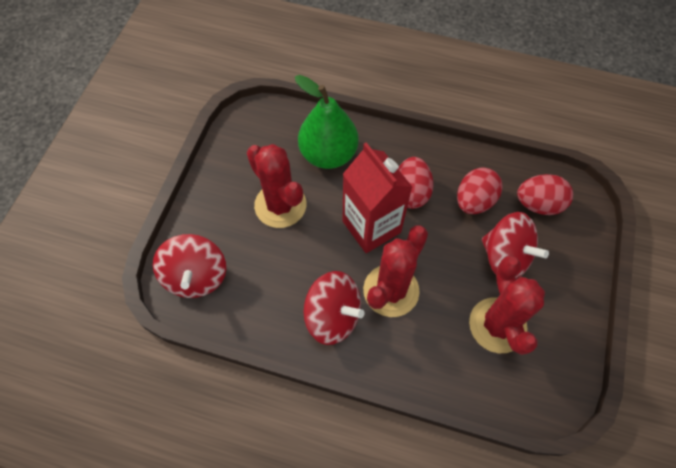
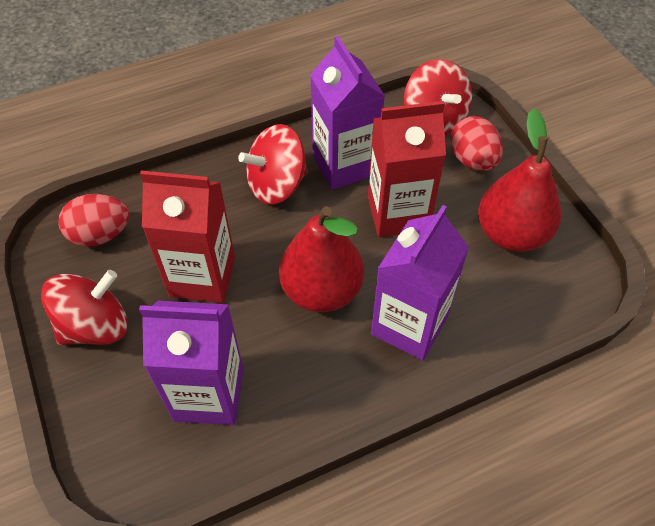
green pear: [295,75,359,169] = 1 -> none = 0
purple carton: none = 0 -> [139,301,243,425] [310,36,385,190] [371,205,469,361] = 3
red cactus: [247,144,306,228] [363,225,428,317] [469,256,545,355] = 3 -> none = 0
red carton: [343,142,412,253] = 1 -> [140,170,235,303] [368,101,446,237] = 2
red egg: [398,157,434,209] [457,168,502,214] [517,174,573,215] = 3 -> [58,194,130,247] [450,116,503,171] = 2
red pear: none = 0 -> [279,206,364,312] [478,108,561,252] = 2

